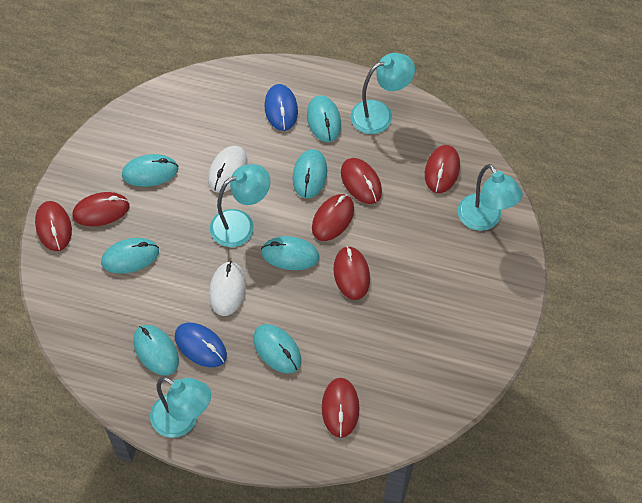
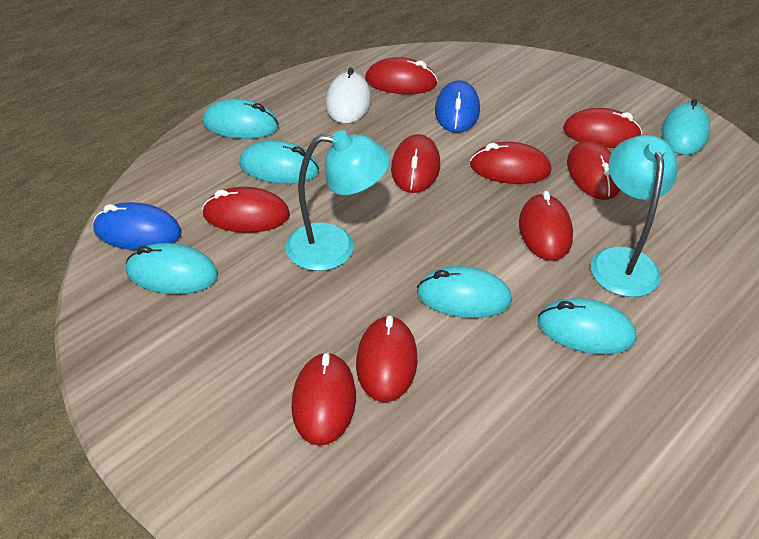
red mouse: [35,201,72,251] [72,192,130,226] [312,194,354,241] [322,378,360,438] [333,246,370,300] [341,158,382,204] [425,145,460,193] = 7 -> [202,187,290,233] [291,352,356,446] [356,315,417,402] [365,57,438,94] [391,134,440,193] [470,142,551,184] [519,191,573,261] [563,108,642,148] [567,141,620,200] = 9
turquoise lamp: [150,377,211,438] [210,164,270,247] [351,53,415,134] [458,164,523,231] = 4 -> [285,130,390,271] [591,135,677,297] = 2
turquoise mouse: [101,238,159,274] [122,154,178,187] [133,325,179,375] [253,324,301,373] [261,236,320,270] [292,149,327,198] [307,95,341,142] = 7 -> [126,243,218,294] [203,99,279,139] [239,140,319,184] [417,266,512,318] [538,298,637,354] [662,99,710,155] = 6
white mouse: [208,146,247,193] [209,261,246,316] = 2 -> [326,68,371,123] = 1

